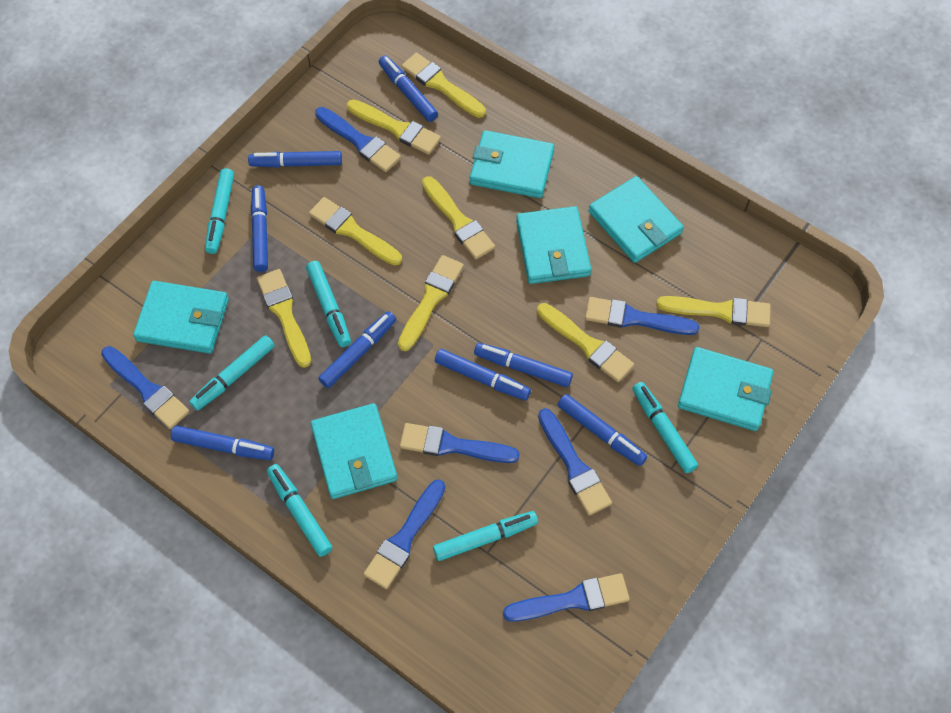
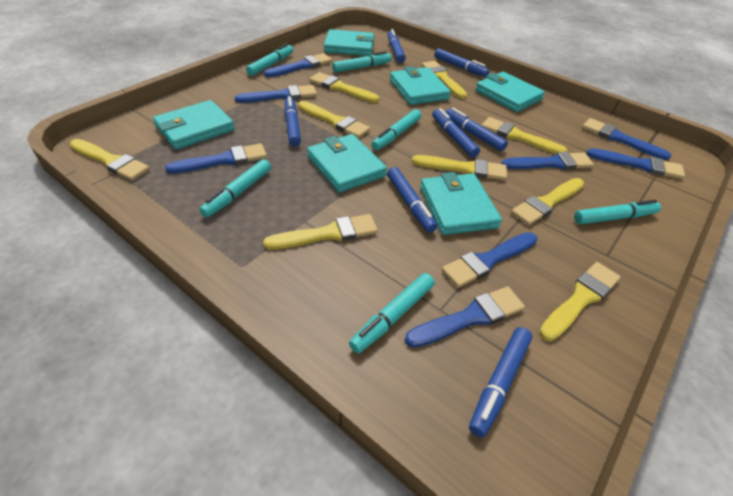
blue brush: [101,346,190,429] [315,107,401,172] [364,479,446,589] [400,423,520,463] [503,573,630,622] [538,408,612,515] [585,297,699,335] = 7 -> [165,143,267,174] [235,85,317,103] [264,53,332,77] [405,287,525,348] [442,232,538,288] [501,152,594,170] [582,118,672,160] [587,148,685,179] = 8
blue marker: [171,426,274,460] [248,151,342,168] [251,185,268,272] [318,311,396,388] [379,55,438,122] [435,349,531,400] [474,343,573,387] [558,394,647,466] = 8 -> [285,96,301,146] [387,29,406,63] [387,167,437,233] [432,108,480,158] [434,48,489,77] [445,108,508,151] [469,327,532,437] = 7
yellow brush: [257,269,311,368] [309,197,402,266] [347,100,441,155] [398,255,464,351] [401,53,486,118] [422,176,495,259] [537,303,634,382] [656,296,771,327] = 8 -> [70,139,150,181] [263,214,378,250] [298,101,370,138] [309,72,379,103] [412,155,507,180] [422,61,467,99] [481,117,568,154] [511,178,584,225] [539,262,621,341] = 9

